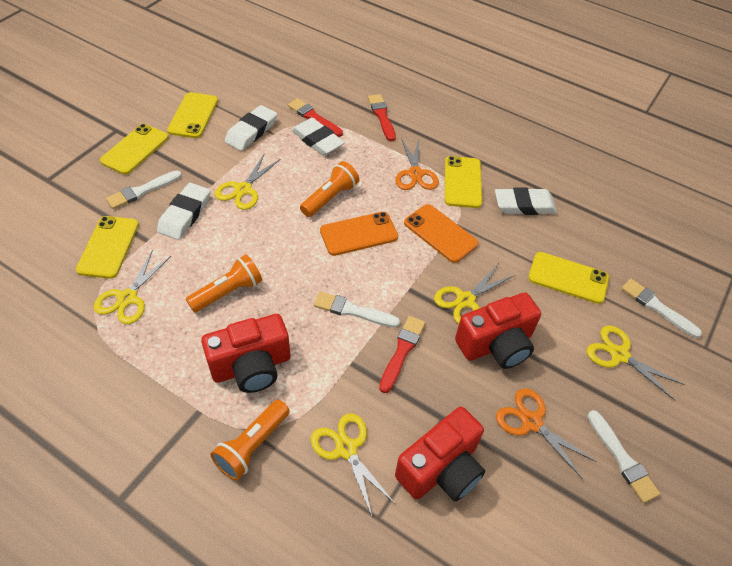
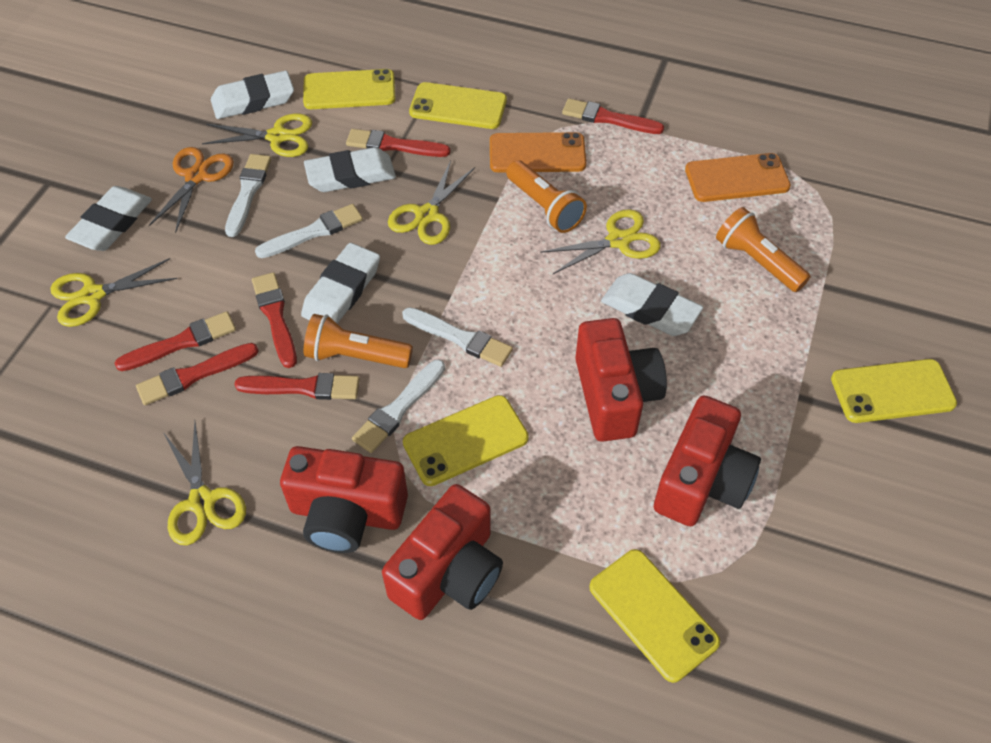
orange scissors: [395,138,439,190] [496,388,597,479] = 2 -> [148,147,234,233] = 1
red brush: [288,98,343,137] [368,94,396,142] [379,316,425,393] = 3 -> [115,311,236,371] [136,343,259,405] [234,373,360,400] [252,272,297,368] [346,129,450,157] [562,98,664,134] = 6
red camera: [201,314,290,393] [395,407,485,501] [455,293,541,369] = 3 -> [280,446,408,553] [382,484,503,620] [575,318,667,442] [654,395,761,526] = 4
white eraser: [157,183,210,240] [225,105,277,151] [291,118,345,156] [495,188,557,215] = 4 -> [65,186,152,251] [211,71,294,119] [301,243,380,324] [304,147,396,192] [601,273,703,336] = 5

